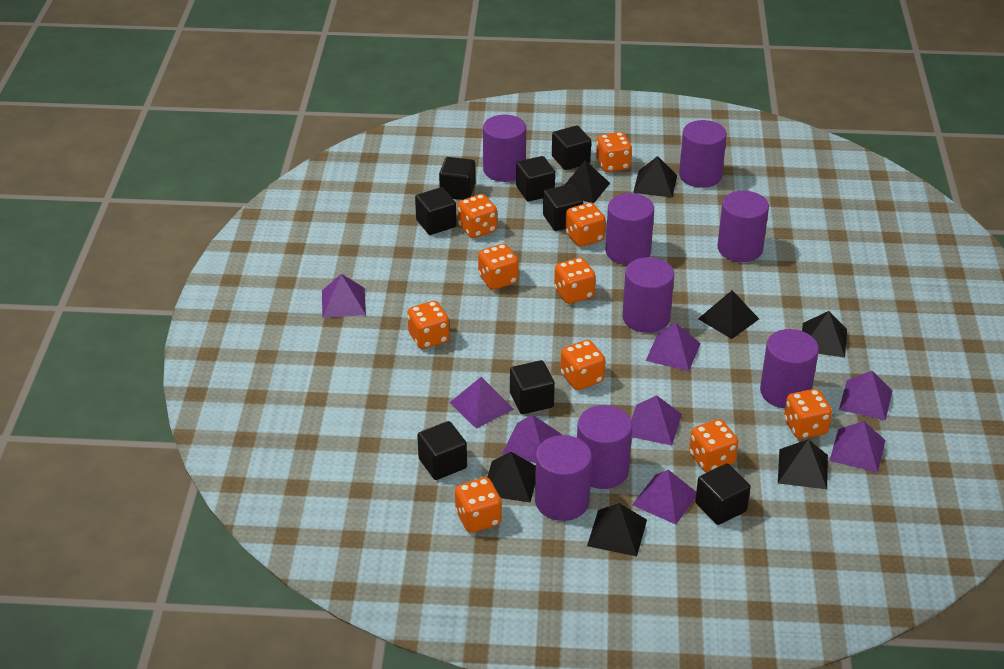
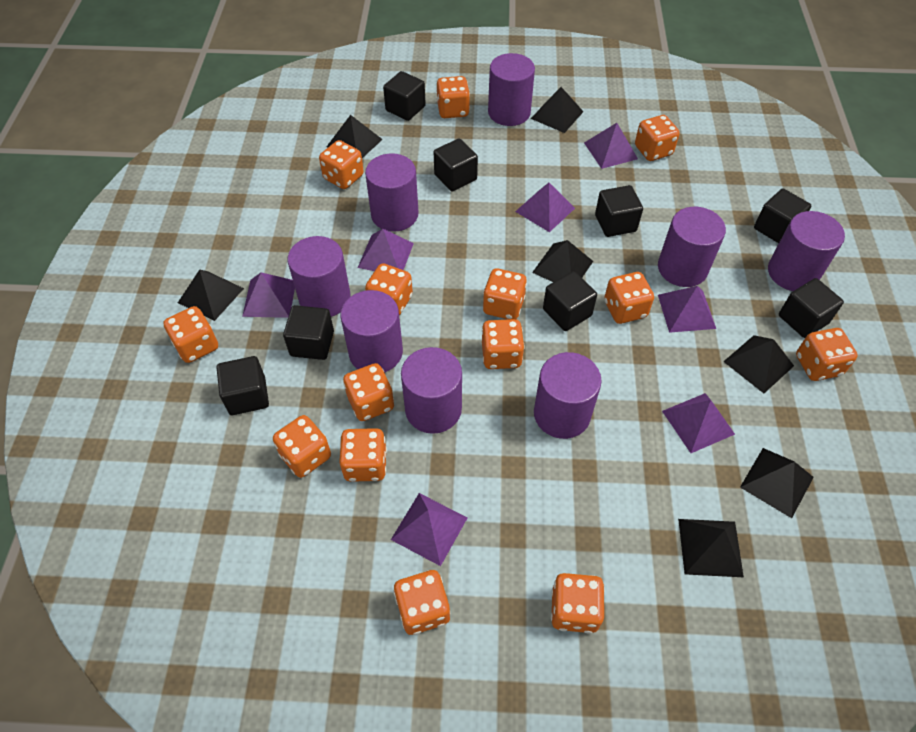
orange dice: [407,301,449,349] [455,477,502,533] [458,194,497,238] [478,244,519,290] [554,257,596,304] [560,340,605,390] [565,202,606,247] [596,132,632,172] [689,419,738,472] [784,389,832,439] = 10 -> [163,306,218,363] [273,415,331,478] [319,140,364,189] [339,428,387,482] [343,363,394,421] [365,263,413,315] [394,570,450,635] [437,76,470,118] [482,319,525,369] [483,268,527,319] [551,573,605,634] [604,272,654,324] [635,115,680,161] [796,328,858,381] = 14
purple pyramid: [322,274,366,318] [449,377,514,429] [502,415,562,463] [631,395,682,446] [632,470,696,525] [646,323,701,371] [830,421,886,472] [839,371,893,421] = 8 -> [242,272,295,318] [358,229,414,271] [391,493,467,566] [515,183,575,232] [584,123,638,169] [658,286,716,333] [662,393,735,453] = 7

